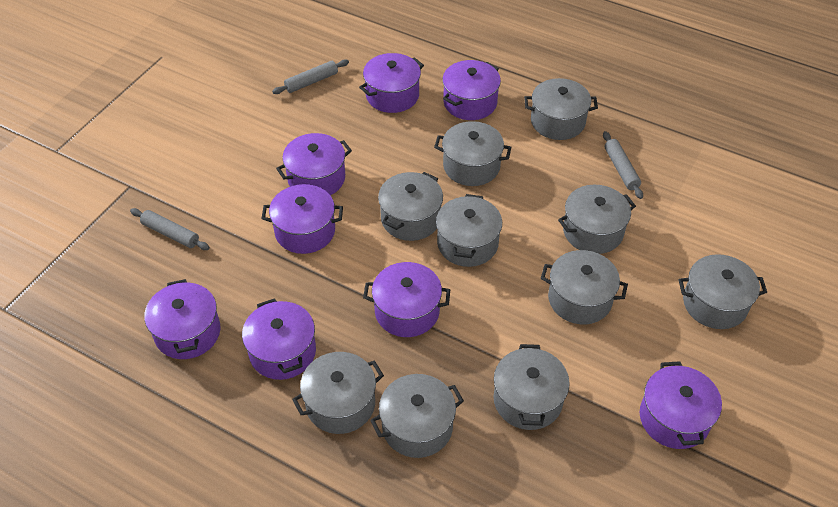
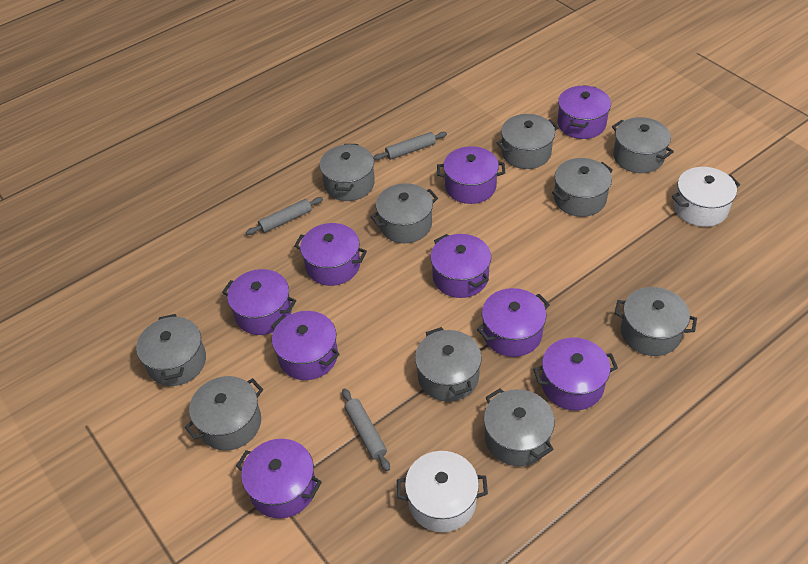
purple pot: [144,279,221,359] [242,298,316,380] [261,184,343,254] [276,133,352,195] [359,53,424,113] [363,262,450,337] [442,60,501,120] [640,361,722,449] = 8 -> [222,269,296,335] [236,439,322,519] [271,311,340,380] [294,223,367,286] [430,234,491,298] [437,146,505,204] [477,288,550,357] [533,338,618,410] [557,85,611,139] = 9
white pot: none = 0 -> [397,451,488,532] [672,167,740,227] = 2

